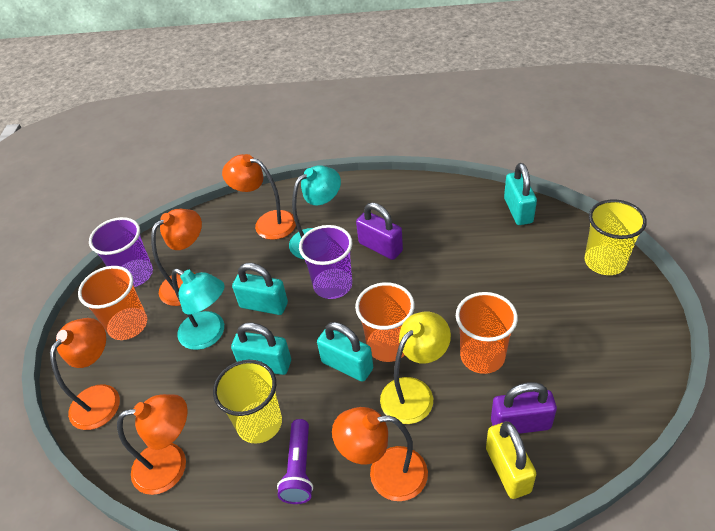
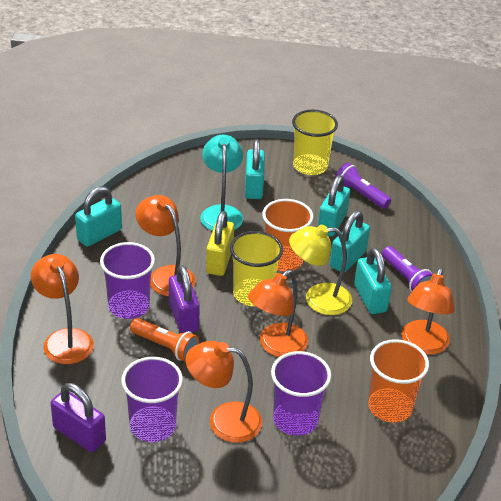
orange cup: [78,266,147,340] [355,282,415,362] [456,292,518,374] = 3 -> [262,199,314,271] [368,339,429,423] = 2
orange flashlight: none = 0 -> [130,318,199,362] = 1
purple cup: [89,217,153,287] [299,225,352,299] = 2 -> [100,242,155,319] [121,357,183,442] [271,351,331,436] = 3
purple flashlight: [277,419,313,504] = 1 -> [335,163,391,209] [382,246,432,292] = 2
turquoise lamp: [172,269,225,350] [289,166,341,259] = 2 -> [200,135,243,231] = 1
turquoise padlock: [231,323,291,375] [232,263,288,315] [317,322,373,382] [504,163,537,225] = 4 -> [75,186,122,247] [245,139,265,199] [318,175,350,237] [330,211,370,273] [354,248,392,314] = 5

